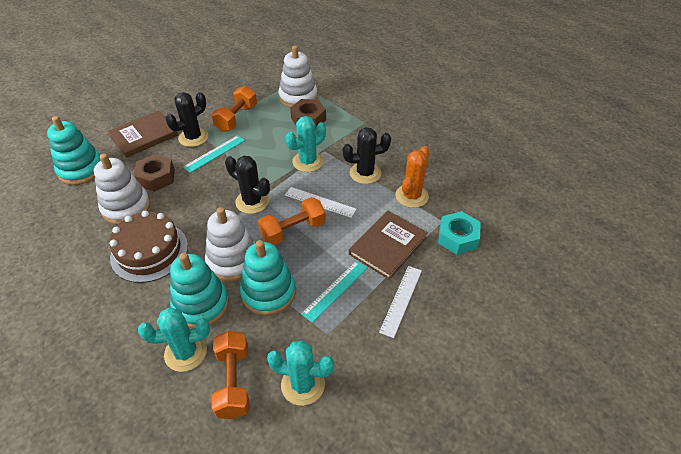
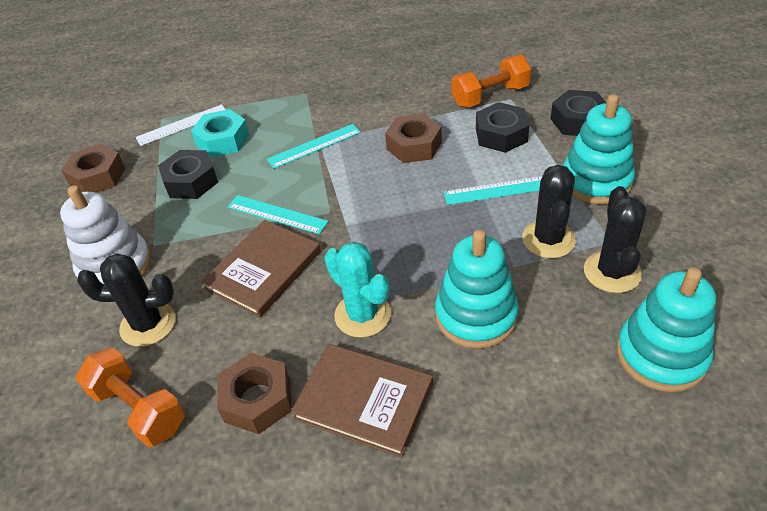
black nut: none = 0 -> [158,150,218,199] [476,102,530,153] [551,90,607,136] = 3
brown cake: [109,210,188,283] = 1 -> none = 0
brown nut: [134,154,175,192] [290,99,326,126] = 2 -> [61,144,125,193] [217,353,292,434] [385,114,442,163] = 3
orange cactus: [395,146,429,208] = 1 -> none = 0
orange dumbbell: [212,86,257,132] [212,331,249,419] [258,197,326,245] = 3 -> [76,348,185,447] [451,55,531,107] = 2
turquoise cactus: [138,308,210,372] [267,340,334,406] [286,116,326,172] = 3 -> [324,242,391,338] = 1
turquoise ruler: [183,135,245,173] [301,260,367,323] = 2 -> [227,195,329,234] [267,124,361,169] [444,176,542,205] = 3
white ruler: [285,187,356,218] [379,266,422,338] = 2 -> [136,104,226,146] = 1
white stacking toy: [94,154,150,225] [205,207,255,281] [279,45,318,108] = 3 -> [60,185,151,284] = 1

